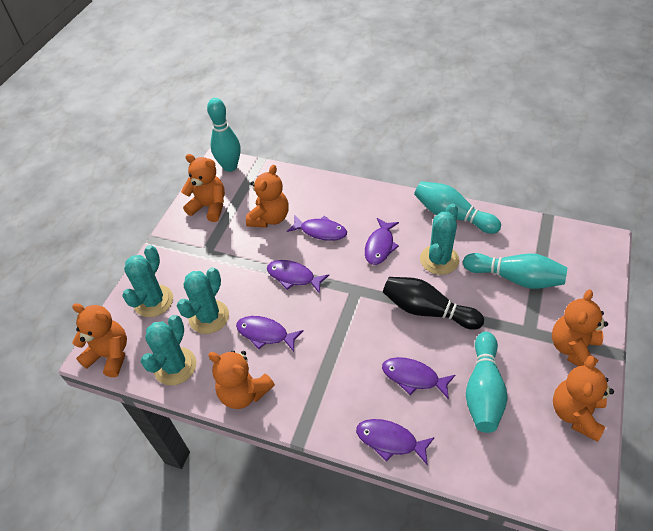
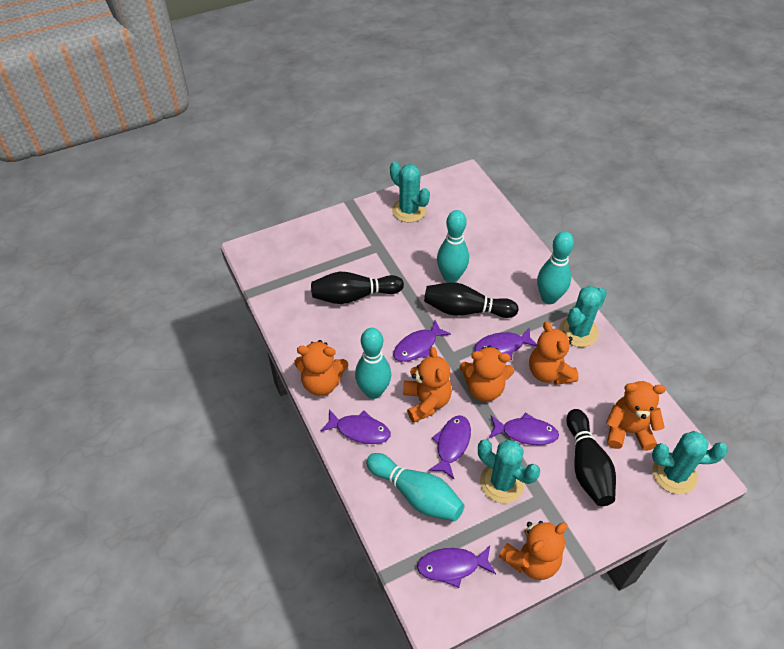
black bowling pin: [383,277,484,330] = 1 -> [311,272,404,304] [424,282,519,318] [566,409,616,506] = 3

